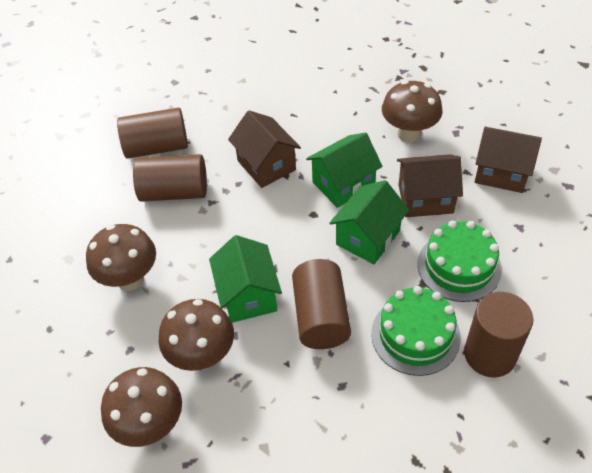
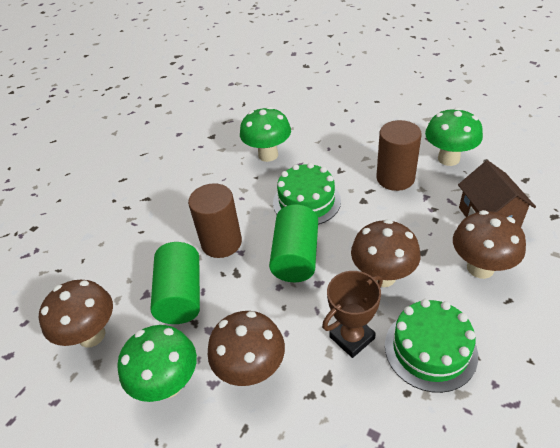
brown cylinder: [117,108,188,159] [133,154,207,202] [292,259,351,349] [464,292,533,377] = 4 -> [188,183,242,258] [377,120,422,191] = 2
brown house: [228,111,301,188] [397,154,463,217] [475,127,542,193] = 3 -> [458,160,536,227] = 1
brown trophy: none = 0 -> [322,271,383,358] = 1
green cylinder: none = 0 -> [150,242,200,324] [269,205,318,282] = 2
green house: [209,235,282,323] [306,132,383,208] [329,180,409,264] = 3 -> none = 0
green mushroom: none = 0 -> [118,325,197,402] [240,107,291,162] [425,108,483,166] = 3

